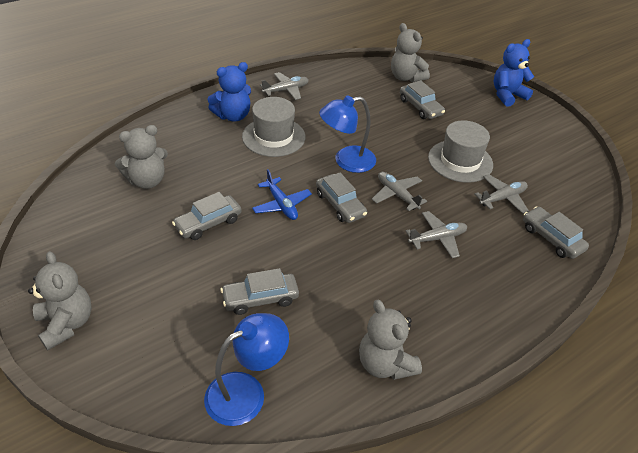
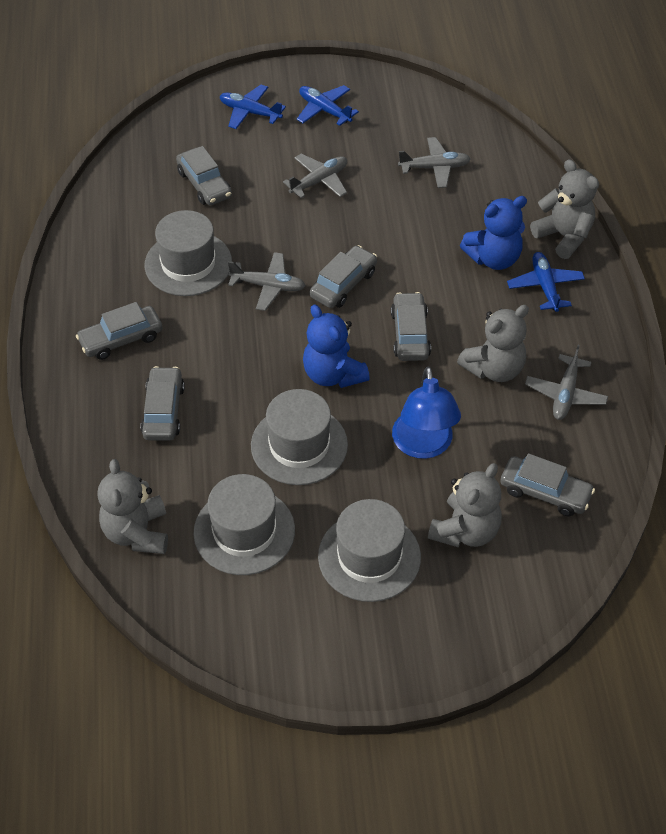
blue lamp: [204,313,289,426] [319,95,376,173] = 2 -> [392,366,461,459] = 1
blue plane: [252,169,312,220] = 1 -> [220,85,286,129] [297,85,359,126] [507,252,585,312] = 3
grey car: [172,192,242,240] [221,268,299,315] [316,173,367,223] [400,80,445,119] [523,206,589,259] = 5 -> [76,302,162,360] [140,366,185,441] [176,146,232,205] [310,245,377,308] [391,292,431,361] [500,453,595,516] = 6
grey hat: [242,97,306,157] [428,120,493,183] = 2 -> [145,210,232,296] [193,474,295,575] [251,389,348,485] [318,499,421,602] = 4

